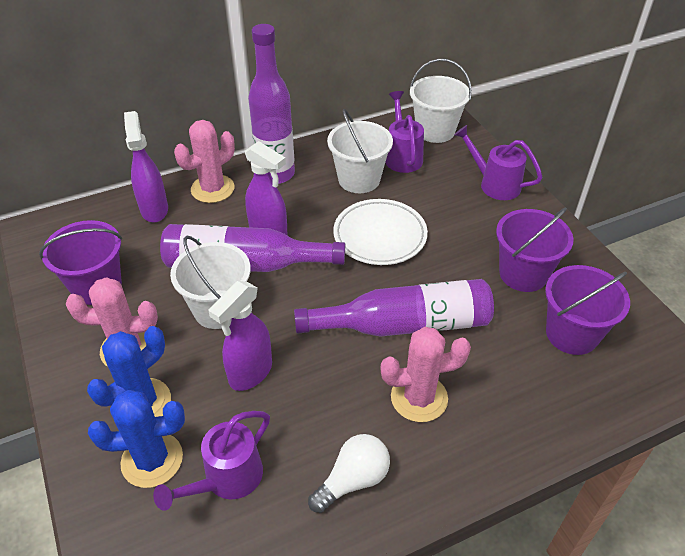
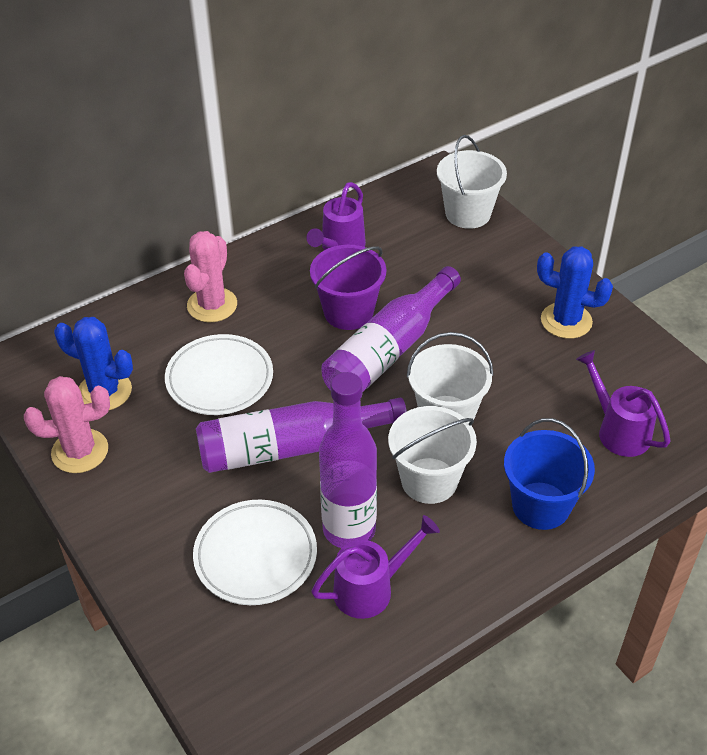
blue bucket: none = 0 -> [504,418,595,530] = 1
pink cactus: [66,277,158,367] [174,120,235,203] [380,327,471,422] = 3 -> [24,376,110,473] [184,231,237,322] = 2
purple bucket: [39,220,122,305] [496,207,574,292] [545,265,630,355] = 3 -> [310,245,386,330] = 1
purple spray bottle: [124,111,168,223] [208,281,272,391] [245,141,288,236] = 3 -> none = 0
white light bulb: [308,434,390,513] = 1 -> none = 0
white plate: [333,199,428,265] = 1 -> [165,334,273,415] [193,499,317,605] = 2

